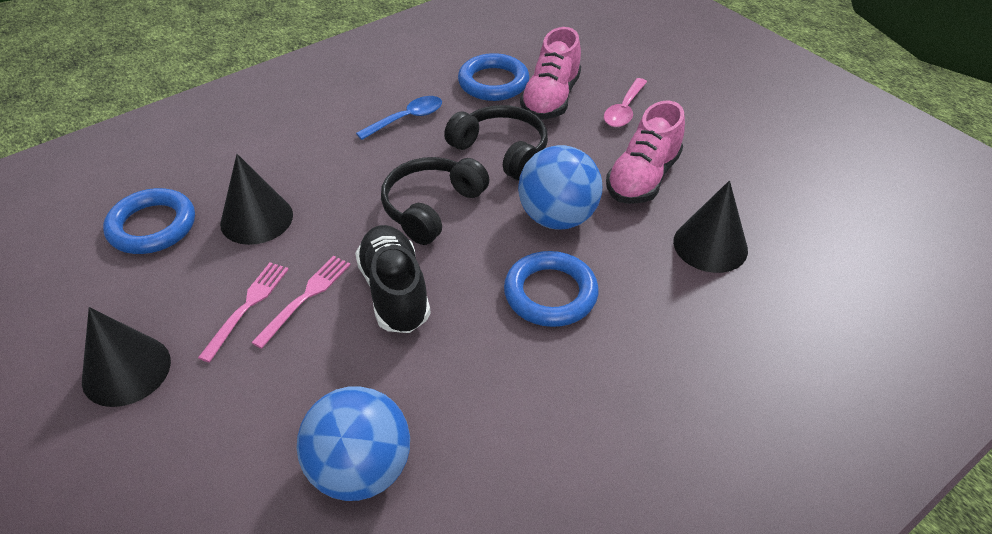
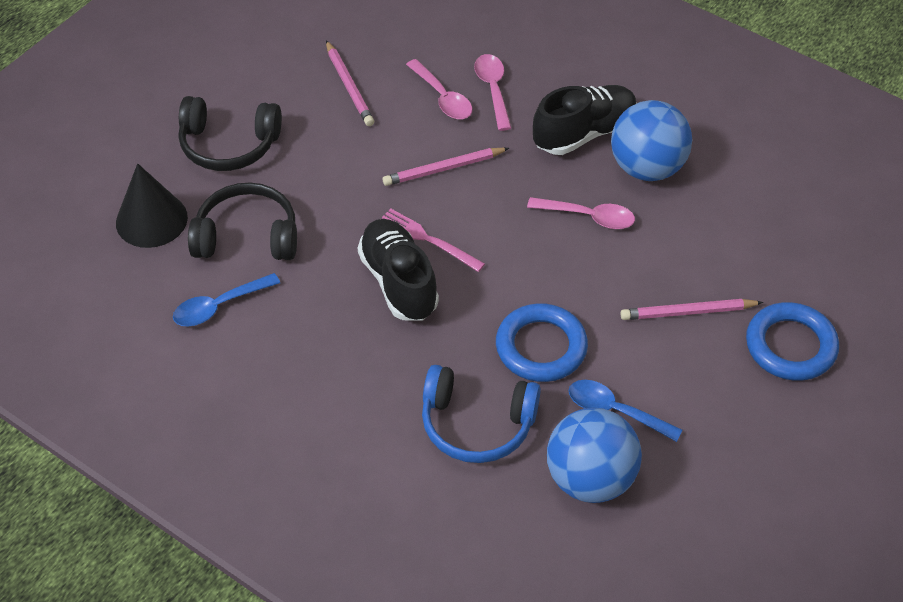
black cone: [82,307,171,407] [220,154,293,245] [673,180,748,273] = 3 -> [116,163,188,248] = 1
black shoe: [355,225,431,333] = 1 -> [358,219,439,321] [533,85,637,155] = 2
blue headphones: none = 0 -> [422,365,541,463] = 1
blue ring: [103,188,195,254] [458,53,529,101] [504,251,599,327] = 3 -> [496,303,588,382] [746,302,839,381] = 2
blue spoon: [356,96,442,140] = 1 -> [173,273,280,326] [569,380,682,442] = 2
pink fork: [198,262,289,363] [251,256,351,349] = 2 -> [382,208,485,272] = 1
pink pencil: none = 0 -> [326,40,374,126] [383,148,509,186] [620,299,763,320] = 3
pink shoe: [520,27,581,119] [606,100,685,204] = 2 -> none = 0
pink spoon: [604,78,647,127] = 1 -> [406,59,472,119] [474,54,511,131] [527,197,635,229] = 3

